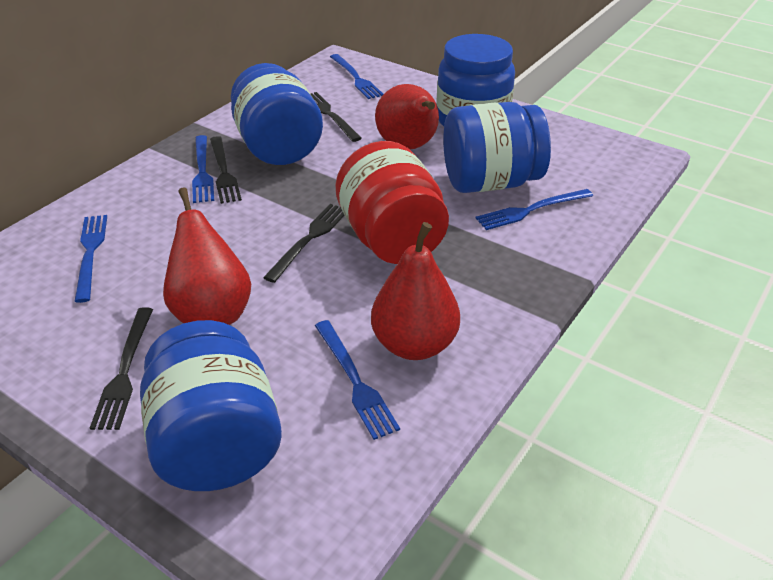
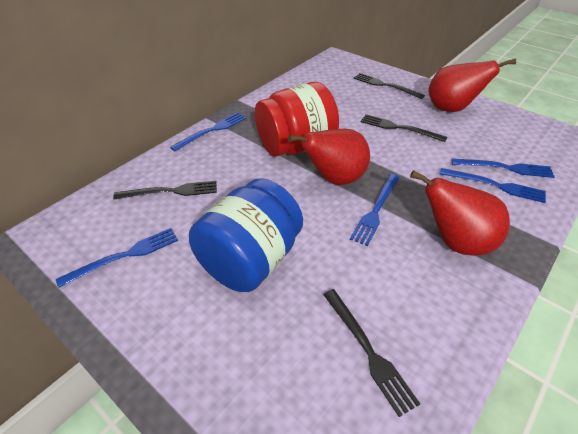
blue jar: [140,320,282,491] [231,63,323,165] [436,34,515,126] [443,102,551,193] = 4 -> [189,178,303,292] = 1

